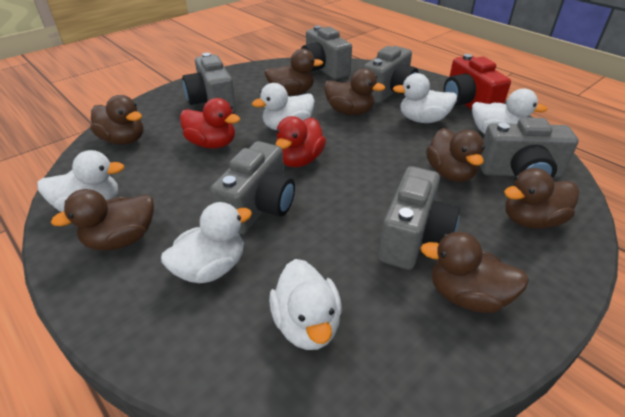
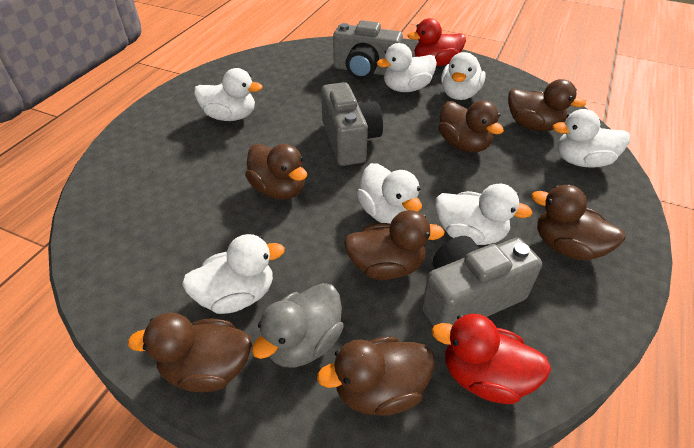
grey camera: [182,53,236,113] [210,141,295,235] [301,25,352,79] [364,46,418,103] [378,166,460,270] [480,117,579,178] = 6 -> [321,82,383,166] [333,20,403,79] [422,236,542,327] = 3
grey duck: none = 0 -> [252,283,344,368] = 1
red camera: [444,54,511,110] = 1 -> none = 0
white duck: [37,150,124,212] [161,202,252,283] [252,83,315,130] [269,259,342,350] [393,73,457,123] [472,89,548,134] = 6 -> [182,234,285,314] [194,68,263,121] [357,163,422,224] [377,43,437,92] [436,184,533,245] [441,52,486,100] [553,109,630,168] = 7

